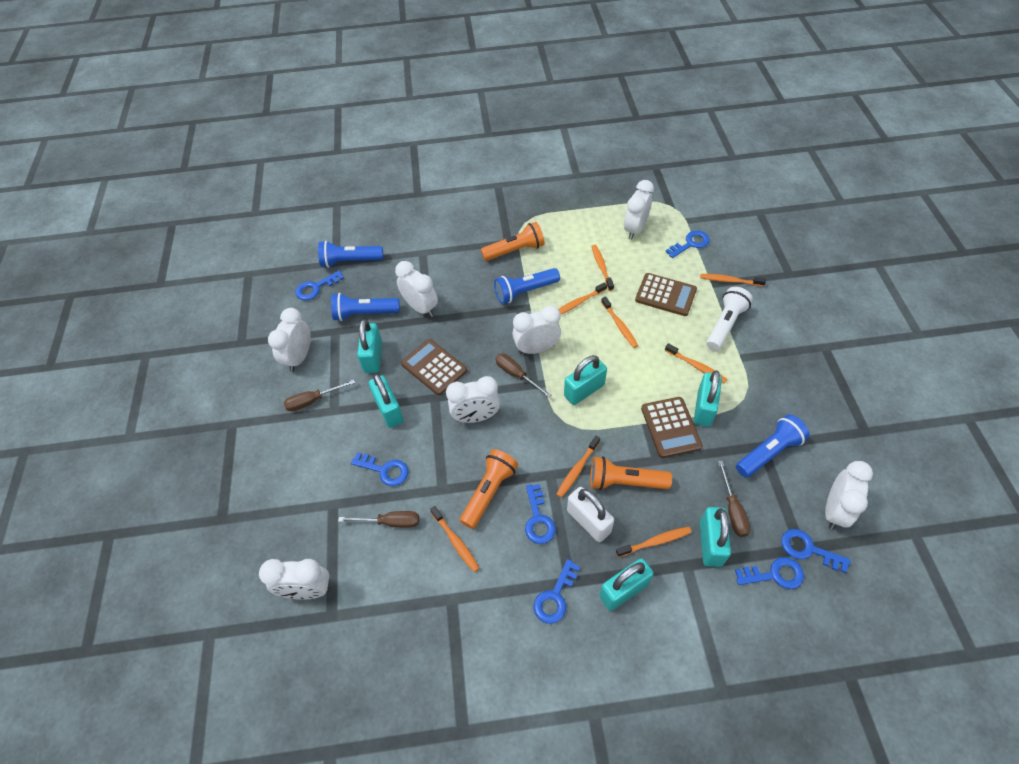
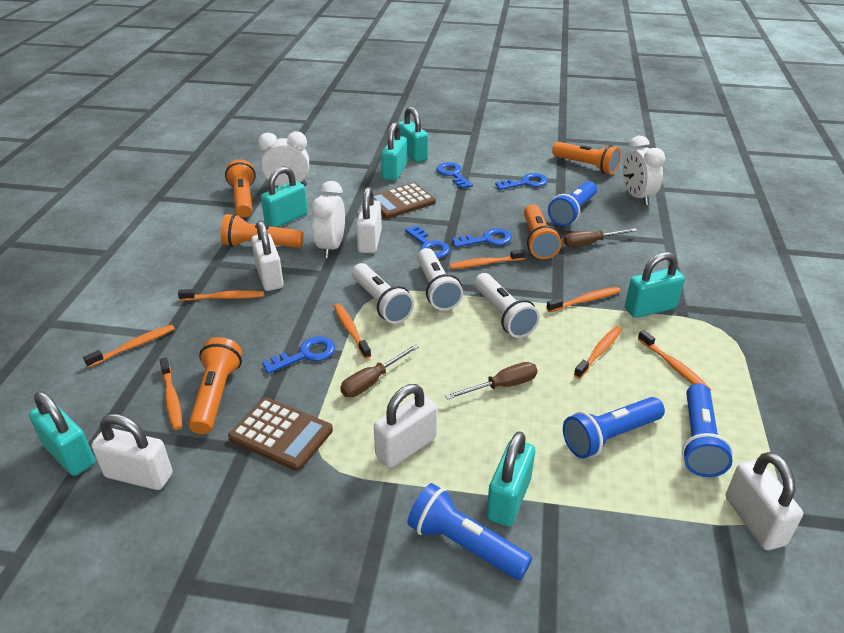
blue key: [295,271,344,300] [351,452,409,486] [525,484,556,544] [533,559,580,624] [666,230,710,258] [735,557,804,589] [781,529,851,573] = 7 -> [262,336,335,374] [405,225,450,258] [436,162,473,189] [452,228,512,248] [495,173,548,190] = 5
brown calculator: [401,339,467,395] [635,273,697,316] [641,397,703,458] = 3 -> [228,398,333,471] [373,182,436,219] = 2
brown screwdriver: [284,380,355,411] [338,511,419,528] [495,354,552,398] [718,461,750,537] = 4 -> [340,344,419,397] [445,362,538,400] [564,228,638,247] = 3
orange flashlight: [460,449,518,529] [481,222,545,261] [590,456,672,490] = 3 -> [189,337,242,434] [221,214,304,248] [225,159,256,217] [524,204,562,259] [552,142,621,174] = 5
white clock: [259,559,330,600] [268,308,311,372] [395,261,438,317] [446,376,500,423] [512,306,561,354] [624,180,654,240] [825,461,873,530] = 7 -> [258,131,309,186] [311,181,345,258] [623,136,665,205] = 3
white flashlight: [706,287,753,351] = 1 -> [352,263,414,324] [417,248,463,311] [474,273,540,338] = 3
white padlock: [567,487,614,542] = 1 -> [91,414,173,490] [251,221,284,291] [356,187,382,253] [374,384,437,468] [726,452,803,550] = 5

